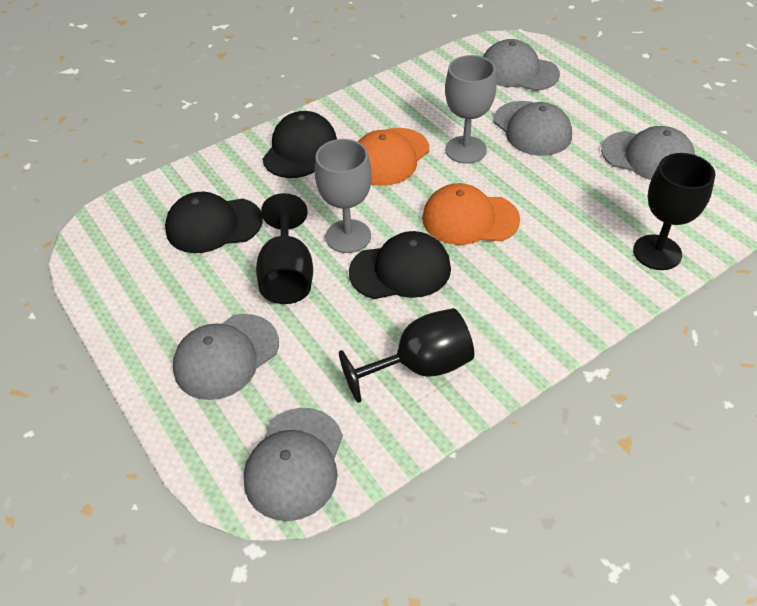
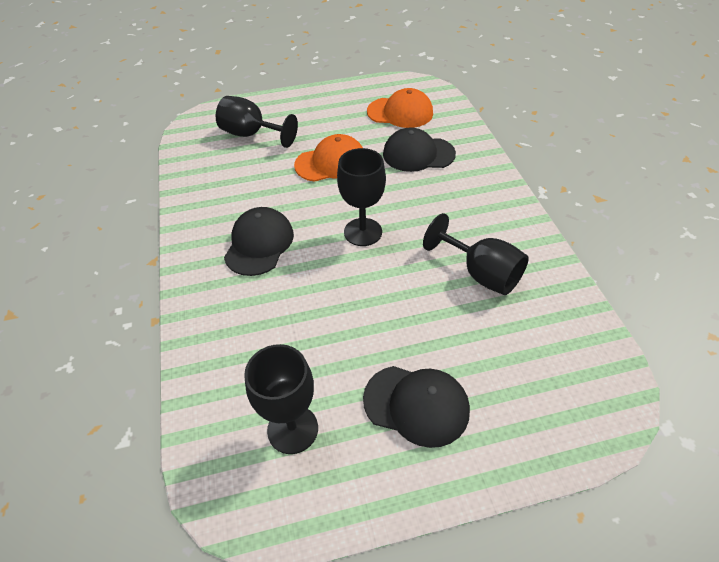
black goblet: [256,193,313,304] [339,308,474,403] [633,153,715,270] = 3 -> [216,96,298,148] [244,344,318,454] [337,148,386,246] [423,213,529,295] = 4
grey cap: [173,314,279,400] [244,408,343,521] [483,39,560,91] [494,101,572,156] [601,126,695,180] = 5 -> none = 0
grey goblet: [315,139,372,253] [445,55,497,164] = 2 -> none = 0

